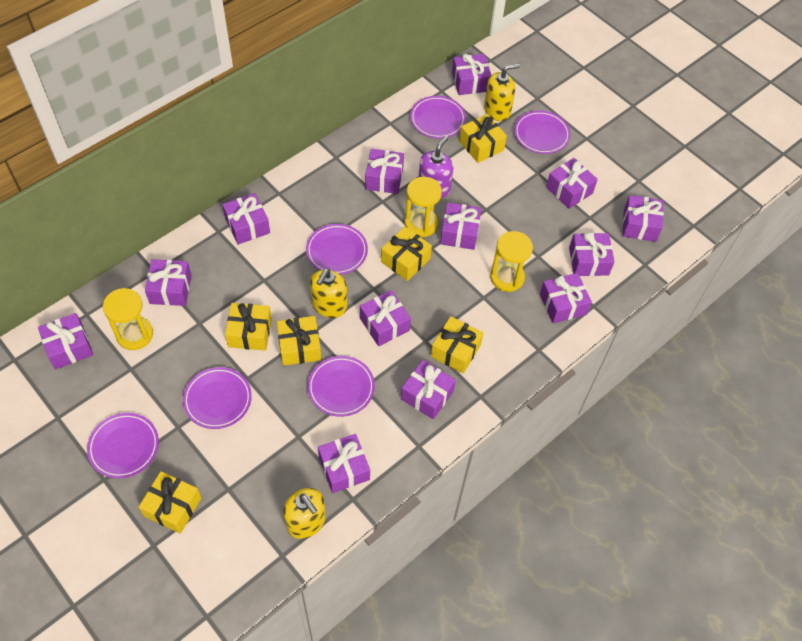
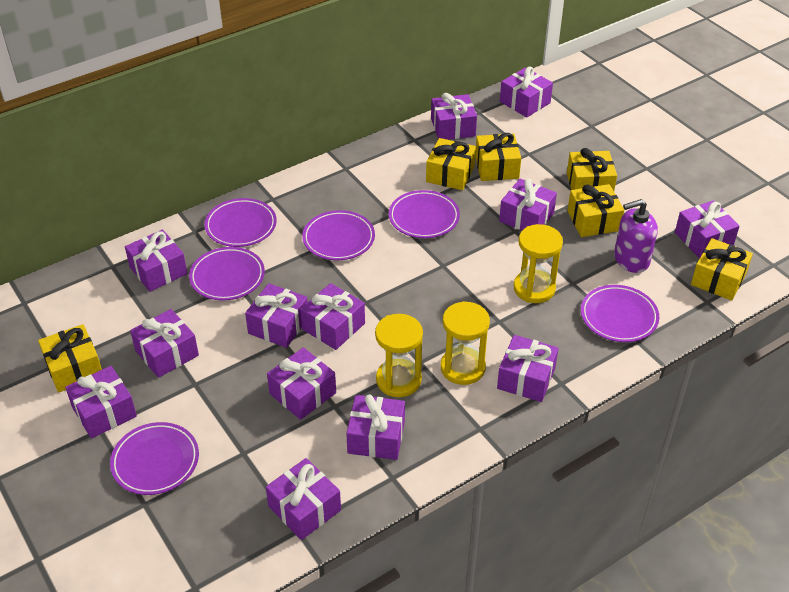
yellow soap dispenser: [283,488,326,539] [310,268,347,318] [484,63,520,121] = 3 -> none = 0

